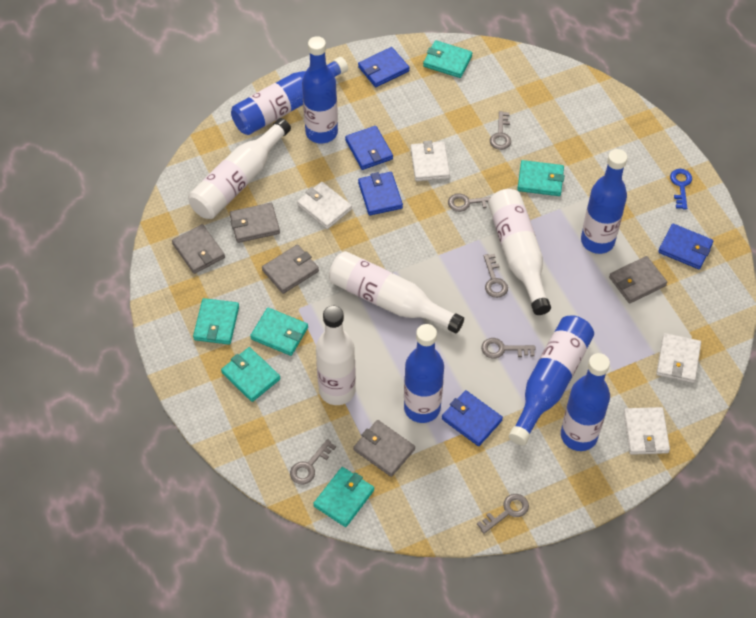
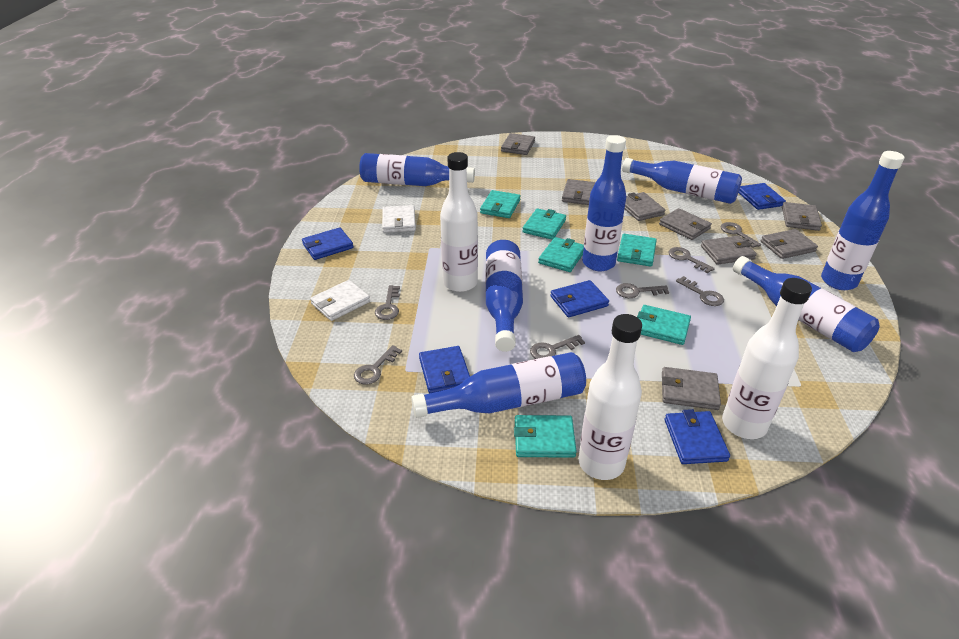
blue bottle: [231,57,348,135] [302,36,338,143] [404,324,444,423] [509,315,594,445] [561,353,610,451] [581,149,628,254] = 6 -> [359,153,475,186] [411,352,586,418] [485,240,523,352] [582,135,626,271] [622,158,742,204] [733,256,880,352] [821,151,905,290] = 7
blue key: [670,169,692,209] = 1 -> none = 0
grey key: [290,439,336,485] [448,193,491,212] [477,494,529,534] [481,338,535,358] [484,254,508,298] [490,111,511,150] = 6 -> [354,345,402,385] [375,285,400,320] [530,335,585,359] [616,283,669,298] [668,247,715,273] [676,276,724,306] [721,222,761,248] = 7
grey wallet: [172,224,225,274] [230,203,280,243] [262,244,319,294] [353,420,415,477] [609,256,667,304] = 5 -> [501,133,535,155] [562,179,595,205] [625,192,665,221] [659,208,712,240] [662,367,721,410] [701,236,757,265] [761,229,818,259] [782,202,822,231] = 8
white bottle: [188,118,291,219] [316,306,356,405] [329,251,464,333] [488,189,551,315] = 4 -> [440,152,478,292] [578,314,642,480] [722,278,812,439] = 3
white wallet: [297,182,352,229] [410,141,450,181] [623,407,670,455] [656,333,701,383] = 4 -> [310,280,370,321] [382,205,416,233] = 2

